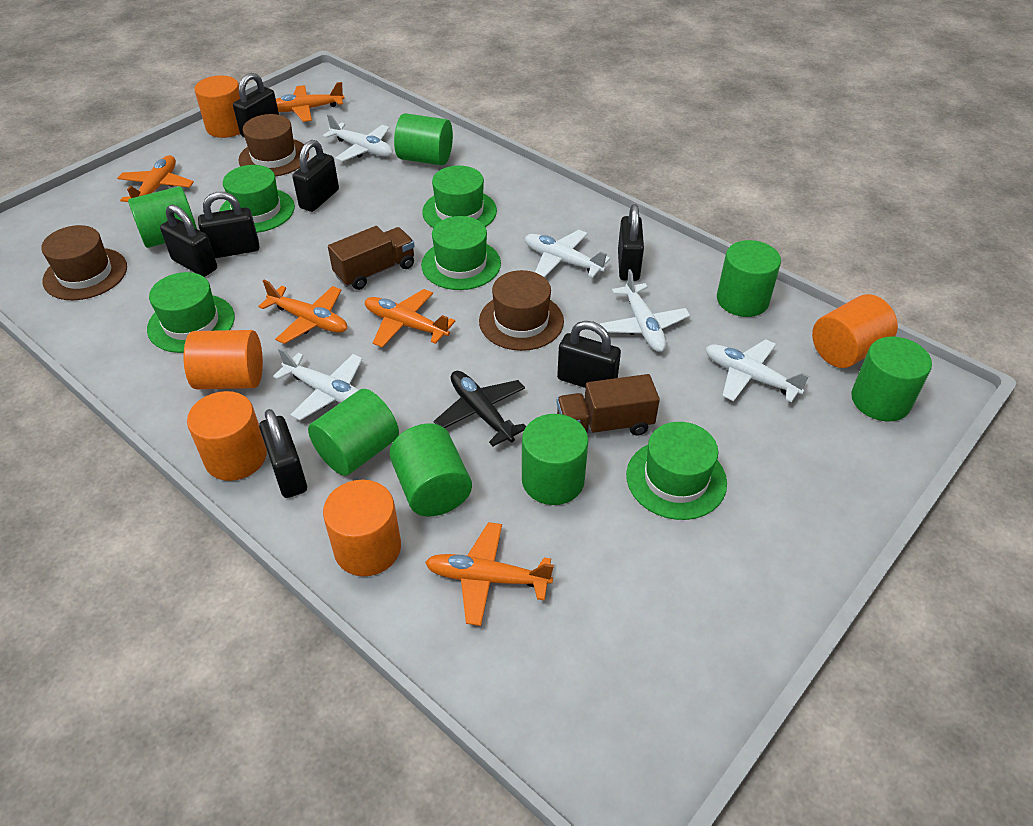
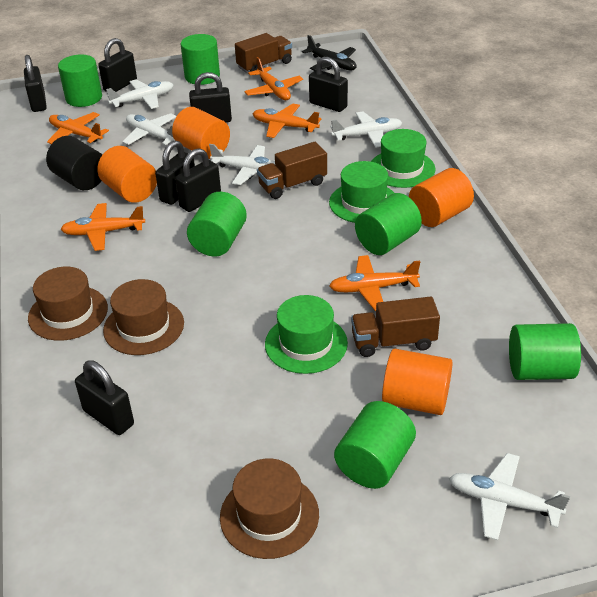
black cylinder: none = 0 -> [46,136,102,190] = 1
brown truck: [328,226,415,290] [556,374,660,435] = 2 -> [235,33,292,73] [257,142,327,199] [351,297,440,357] = 3
green cylinder: [128,186,197,248] [308,389,399,476] [389,423,472,516] [394,113,453,165] [522,414,588,505] [717,240,781,317] [851,337,932,421] = 7 -> [58,55,102,107] [181,34,220,85] [187,192,247,257] [334,401,416,489] [355,193,422,255] [509,323,581,380] = 6
green hat: [147,272,235,353] [219,165,295,233] [421,216,501,290] [422,166,497,228] [626,422,727,520] = 5 -> [265,295,348,374] [329,161,394,223] [371,129,436,188] = 3
orange cylinder: [184,330,263,389] [187,391,267,481] [194,75,240,138] [323,480,401,576] [812,294,898,368] = 5 -> [97,146,157,203] [172,107,230,159] [382,349,453,415] [409,168,474,227] = 4

